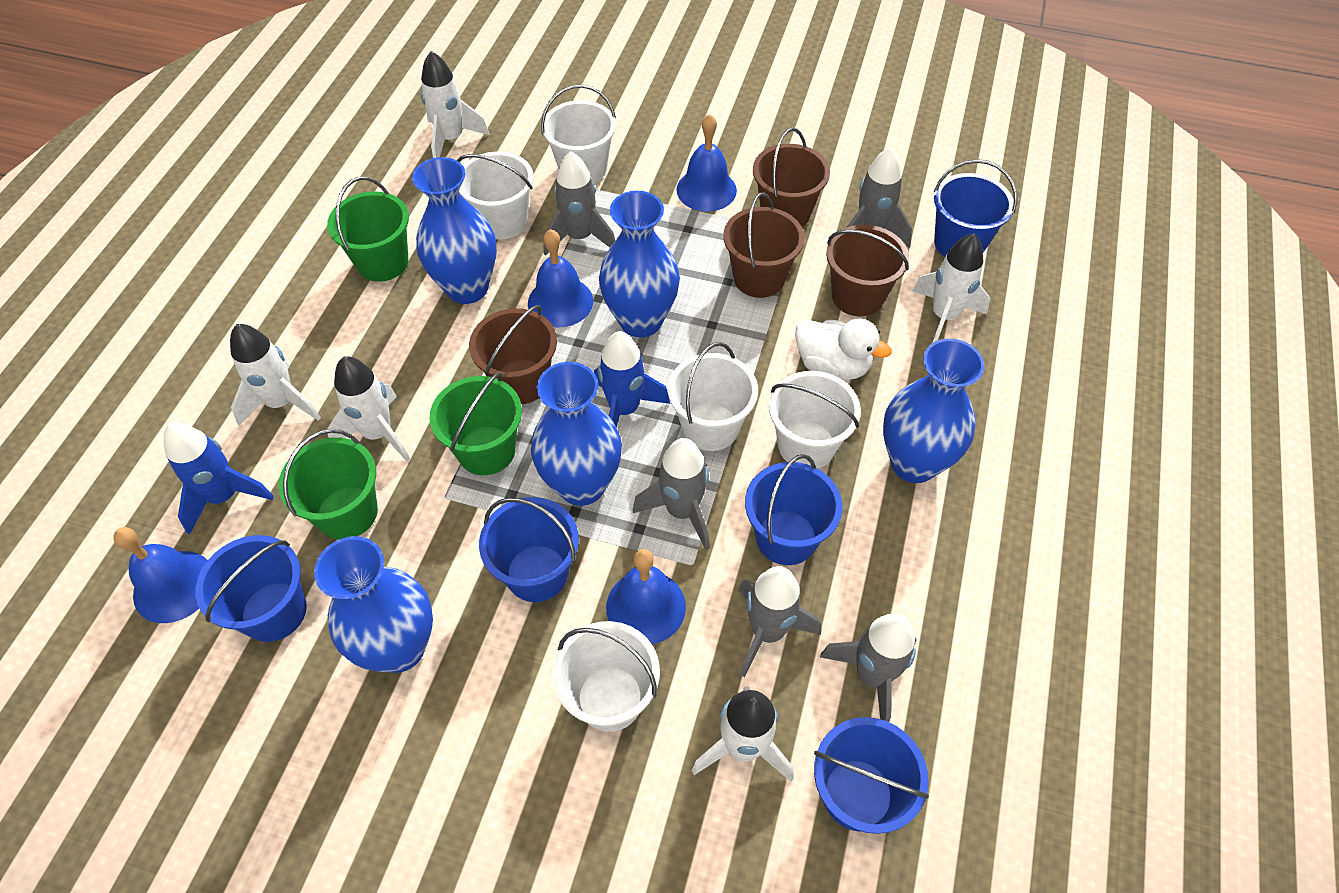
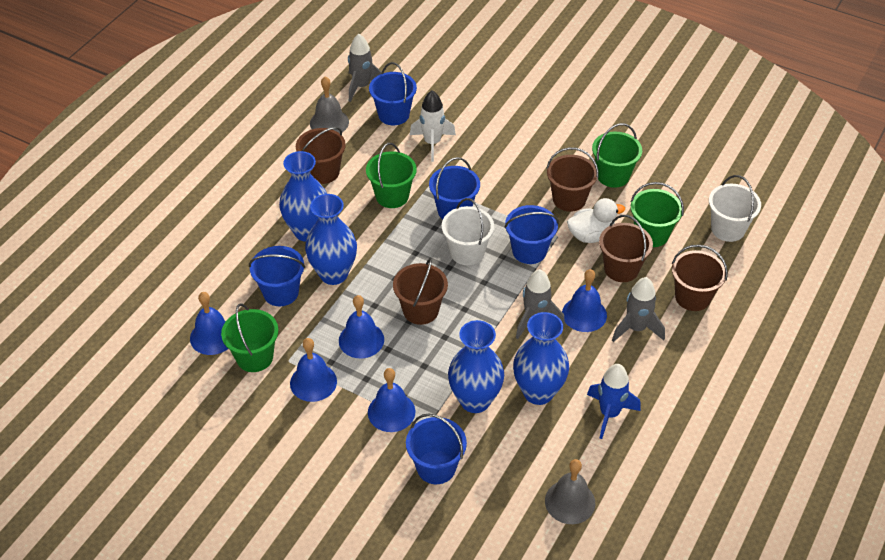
blue bell: [113,527,208,623] [528,229,593,328] [606,549,686,644] [676,114,737,212] = 4 -> [190,292,228,355] [290,338,337,402] [339,295,384,358] [368,368,415,432] [562,269,607,332] = 5
blue rocket: [163,423,274,535] [594,331,670,428] = 2 -> [587,364,641,439] = 1
blue vase: [314,536,433,673] [412,157,497,304] [531,362,622,506] [599,191,680,337] [883,338,985,483] = 5 -> [279,151,327,242] [305,194,357,285] [448,320,504,413] [513,312,569,405] = 4
brown bucket: [469,305,557,404] [723,192,805,298] [753,128,830,227] [826,225,909,316] = 4 -> [296,127,346,184] [393,258,448,325] [546,147,599,212] [599,215,653,282] [672,245,728,311] = 5
green bucket: [278,429,378,540] [327,177,409,282] [429,372,522,475] = 3 -> [221,304,278,372] [366,143,417,208] [592,123,642,188] [631,182,684,247] = 4
grey bell: none = 0 -> [310,76,349,133] [545,459,595,524] = 2
grey rocket: [543,151,615,256] [633,438,710,551] [738,566,821,677] [820,613,917,722] [846,147,912,248] = 5 -> [348,34,382,102] [516,269,565,339] [612,277,665,342] = 3
white bucket: [457,152,534,239] [541,84,616,183] [552,621,660,732] [668,342,758,451] [769,371,861,469] = 5 -> [442,198,494,265] [709,175,761,242] = 2
white rocket: [230,324,321,426] [327,356,410,462] [421,51,490,158] [692,686,794,782] [913,233,990,342] = 5 -> [410,90,456,162] = 1

